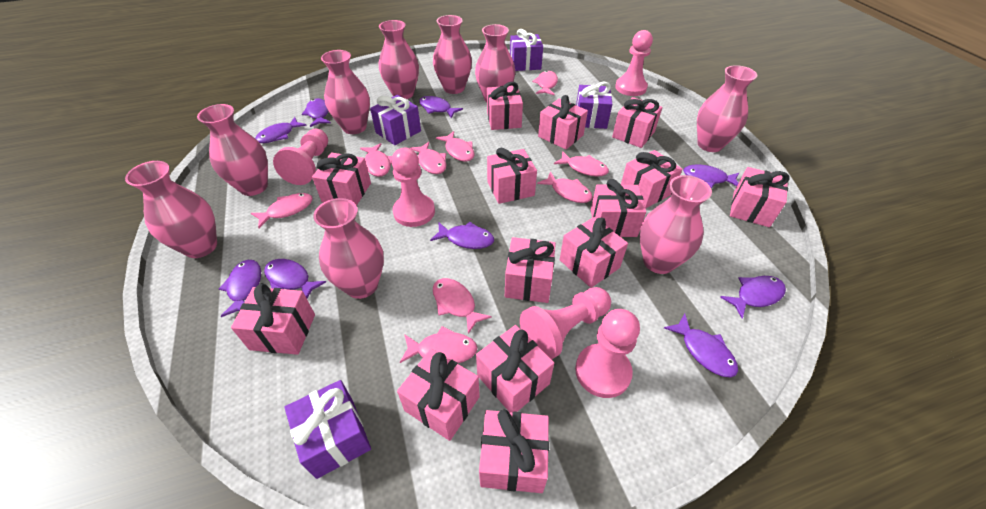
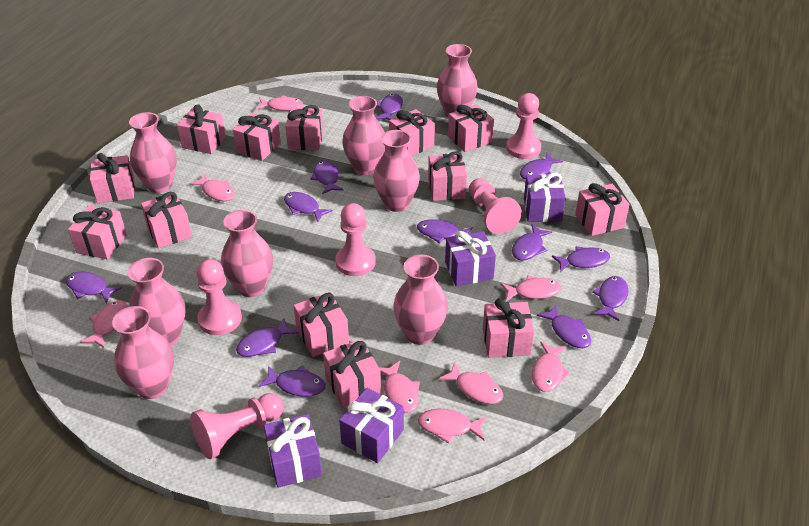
pink fish: [251,193,313,228] [360,143,392,177] [400,326,478,363] [410,142,446,174] [433,278,492,334] [436,131,474,162] [532,71,558,95] [537,171,593,203] [554,151,609,176] = 9 -> [80,300,128,348] [189,174,235,201] [256,95,303,111] [380,361,420,413] [418,409,487,444] [439,361,503,404] [501,275,561,301] [532,341,571,392] = 8
pink gift: [231,284,315,355] [312,152,371,206] [397,349,480,441] [476,325,554,412] [479,410,549,493] [487,82,523,130] [487,148,537,204] [505,237,556,303] [538,95,588,149] [560,217,628,288] [591,179,646,237] [612,97,662,148] [621,150,683,209] [730,167,789,227] = 14 -> [68,205,127,259] [90,153,135,203] [141,192,192,248] [177,104,226,154] [233,112,281,161] [285,105,324,150] [293,292,349,357] [323,339,381,408] [389,109,435,156] [428,151,467,201] [448,104,494,152] [483,298,534,358] [575,183,630,236] = 13
pink vase: [125,161,217,258] [197,104,268,196] [313,198,384,299] [321,50,370,134] [379,20,419,99] [433,15,472,94] [475,24,516,102] [640,175,712,274] [697,65,757,152] = 9 -> [112,306,174,399] [128,258,185,346] [129,112,177,193] [221,210,273,297] [342,96,386,175] [373,130,420,212] [393,255,448,345] [437,44,478,118] = 8
purple fish: [219,260,261,317] [255,117,307,143] [264,259,326,298] [302,98,331,127] [419,96,463,118] [430,222,494,249] [664,313,738,377] [683,165,739,188] [720,276,786,319] = 9 -> [66,271,122,303] [236,318,298,357] [258,365,325,397] [284,192,333,222] [310,160,344,194] [376,94,403,120] [417,219,473,243] [512,224,552,261] [520,152,563,180] [537,305,591,348] [552,246,610,272] [592,276,629,321] = 12

